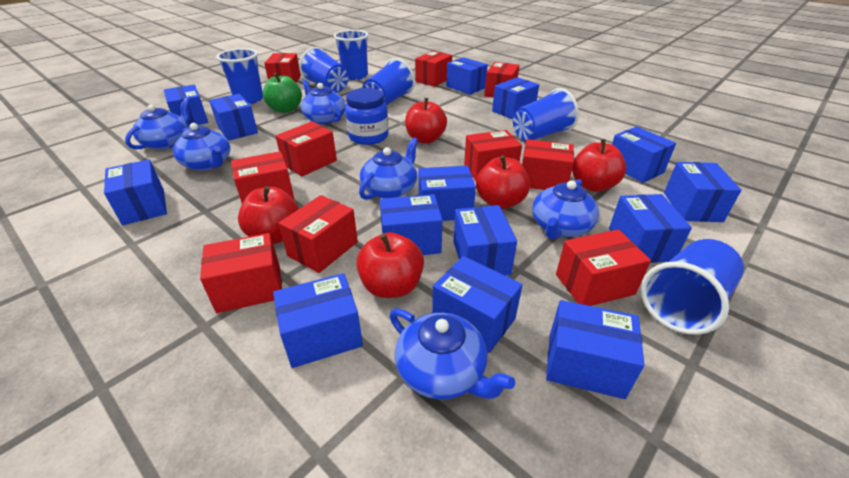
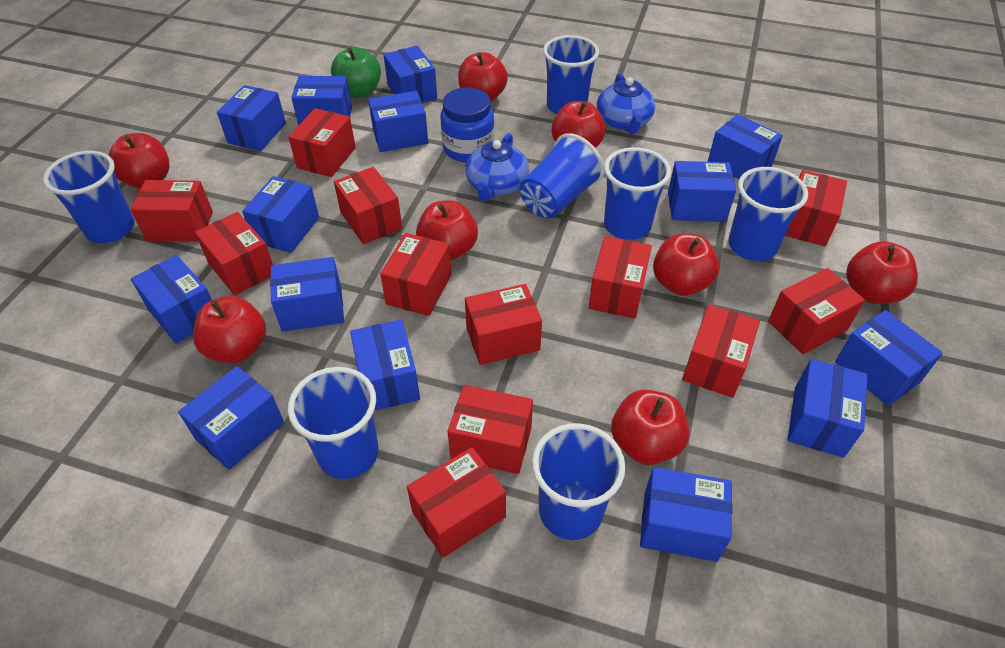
blue cup: [216,48,263,104] [299,47,349,93] [334,30,369,80] [363,58,415,105] [513,88,579,141] [641,239,744,335] = 6 -> [43,151,134,243] [288,367,379,479] [520,133,604,218] [532,423,625,540] [543,35,599,114] [604,147,671,240] [728,167,808,261] = 7
blue teapot: [125,98,190,150] [173,123,231,171] [301,80,346,124] [359,138,418,200] [389,308,515,400] [532,179,599,239] = 6 -> [465,133,529,201] [597,73,655,134] = 2
red apple: [238,186,299,244] [356,232,424,298] [405,98,447,144] [476,155,530,209] [572,139,626,192] = 5 -> [109,133,170,189] [193,296,266,363] [416,200,478,260] [458,52,508,102] [551,101,606,148] [611,390,689,465] [653,233,719,296] [846,241,918,304] = 8
red box: [200,233,282,313] [231,151,294,203] [264,53,301,83] [276,122,337,176] [278,195,358,273] [415,51,452,87] [464,130,522,181] [484,62,520,98] [522,139,574,190] [556,229,651,306] = 10 -> [130,180,213,242] [195,212,273,295] [288,108,356,177] [334,167,402,244] [380,233,452,316] [407,447,506,558] [448,385,533,474] [465,284,542,365] [588,236,652,319] [682,304,760,398] [768,268,865,354] [785,170,847,246] = 12

